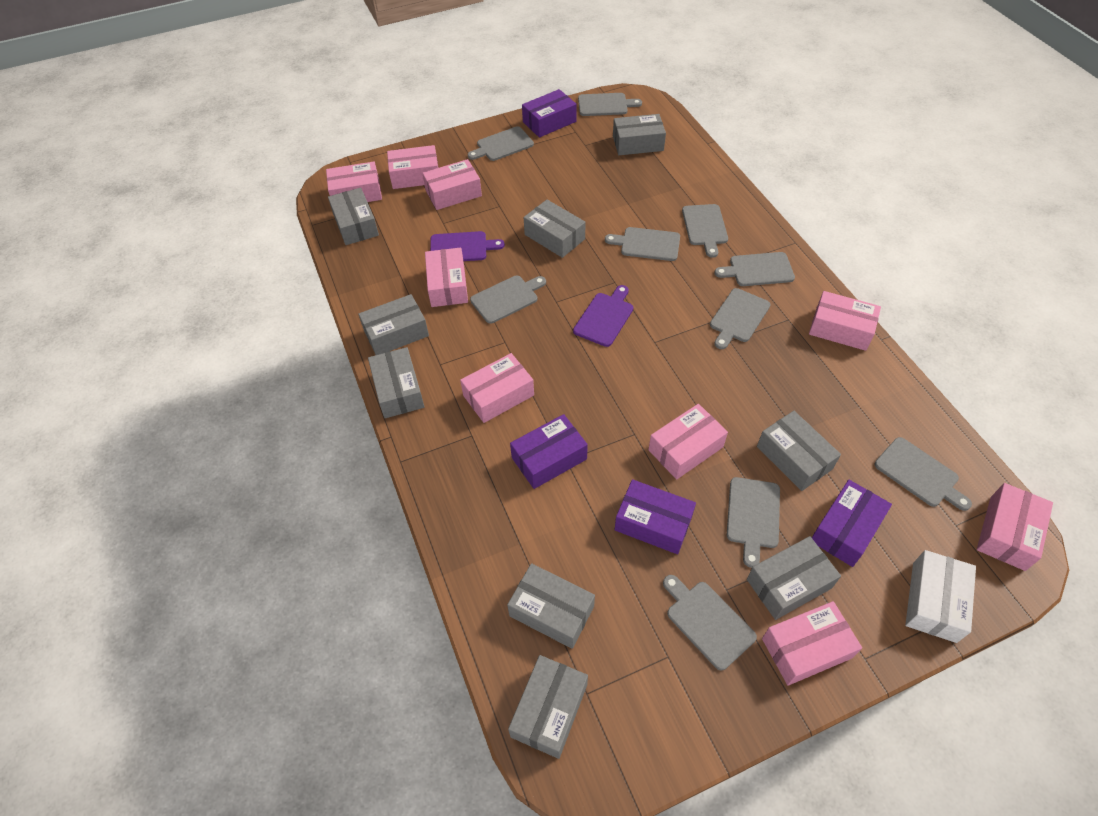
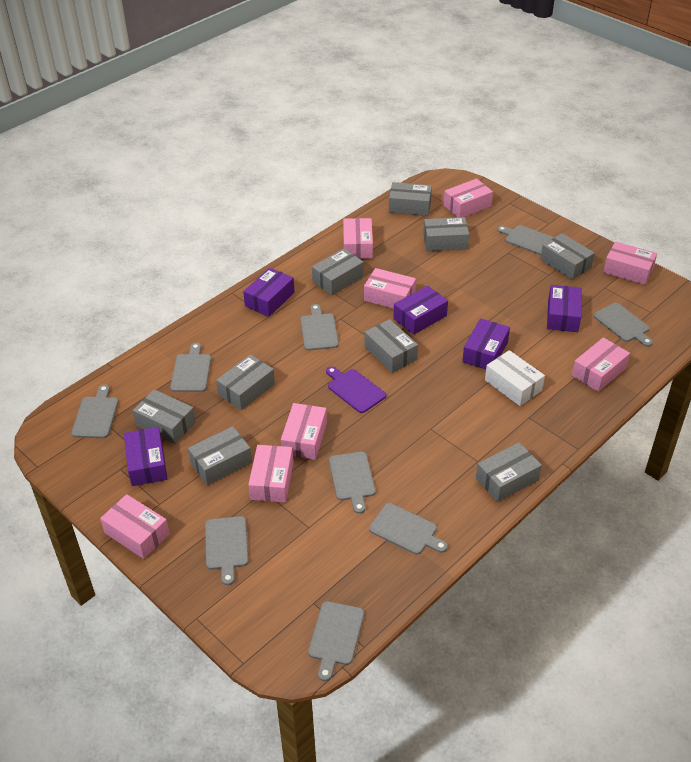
grey cutting board: [468,126,534,161] [470,275,546,324] [578,93,642,116] [605,227,680,261] [663,575,757,671] [682,204,728,258] [710,288,771,349] [715,252,795,286] [727,477,780,568] [874,437,972,511] = 10 -> [71,385,118,438] [170,343,211,392] [205,516,249,585] [300,304,339,350] [308,601,364,681] [329,452,376,514] [369,503,448,555] [497,225,555,255] [593,303,653,347] = 9
pink box: [326,161,382,202] [387,145,439,189] [422,159,482,210] [425,247,468,307] [460,353,534,423] [648,404,728,479] [762,601,862,686] [809,291,881,351] [977,483,1053,571] = 9 -> [100,494,170,559] [248,445,293,503] [281,403,327,460] [343,218,373,259] [364,268,416,309] [444,178,493,217] [572,337,630,392] [603,241,657,285] = 8
purple box: [510,414,588,489] [522,89,577,138] [615,479,696,554] [812,480,892,567] = 4 -> [124,427,167,486] [243,268,295,317] [394,285,448,335] [462,318,510,369] [547,285,582,332] = 5
purple cutting board: [430,231,505,261] [573,285,633,347] = 2 -> [326,366,386,413] = 1

